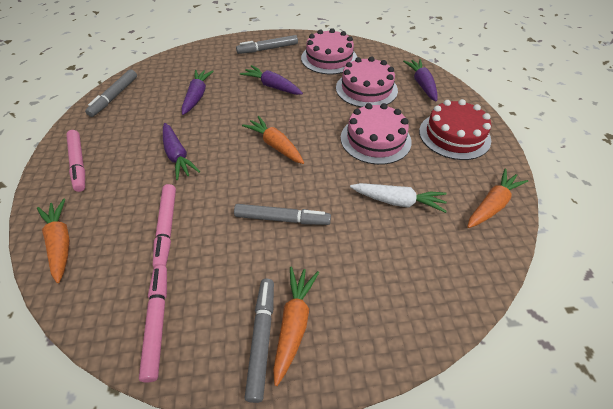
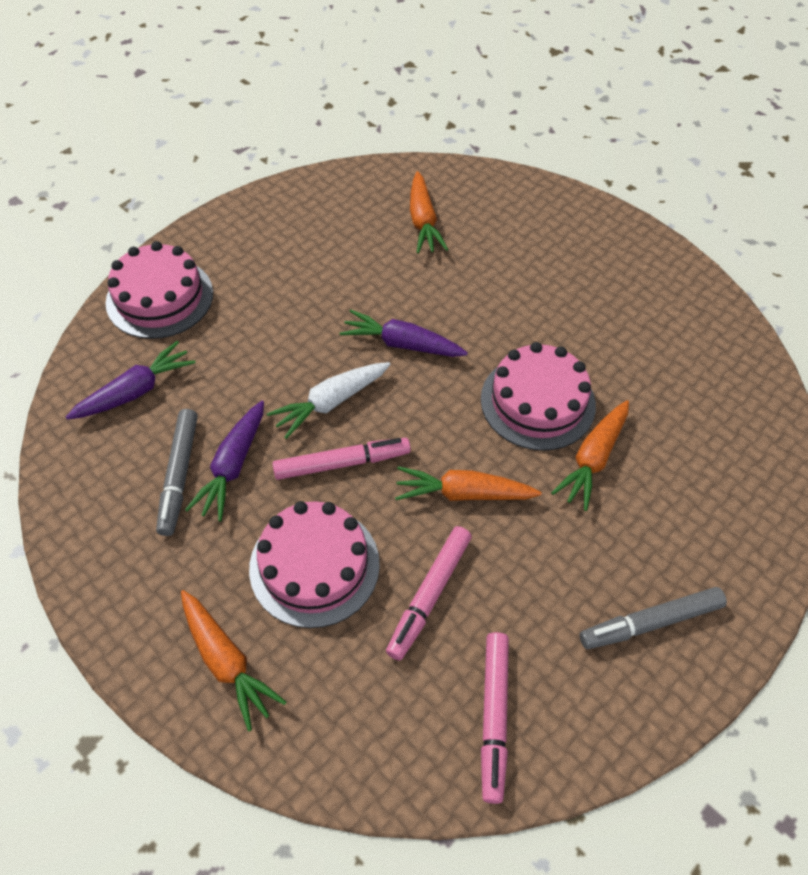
grey marker: [85,69,137,117] [234,204,331,225] [236,35,298,54] [245,279,274,403] = 4 -> [156,409,198,536] [580,587,727,649] = 2
purple carrot: [163,123,200,180] [182,70,214,115] [240,65,303,95] [403,59,438,102] = 4 -> [66,341,196,420] [185,401,264,521] [339,309,468,357] = 3
red cake: [419,99,491,160] = 1 -> none = 0

